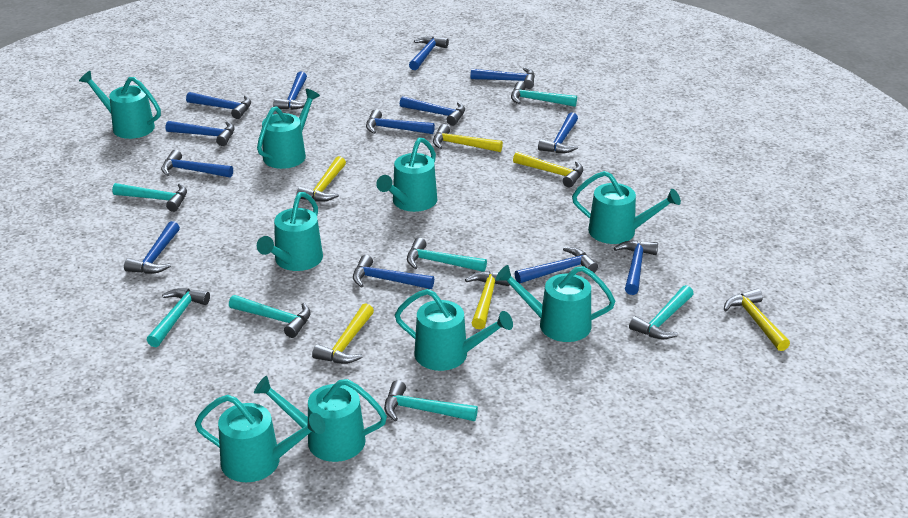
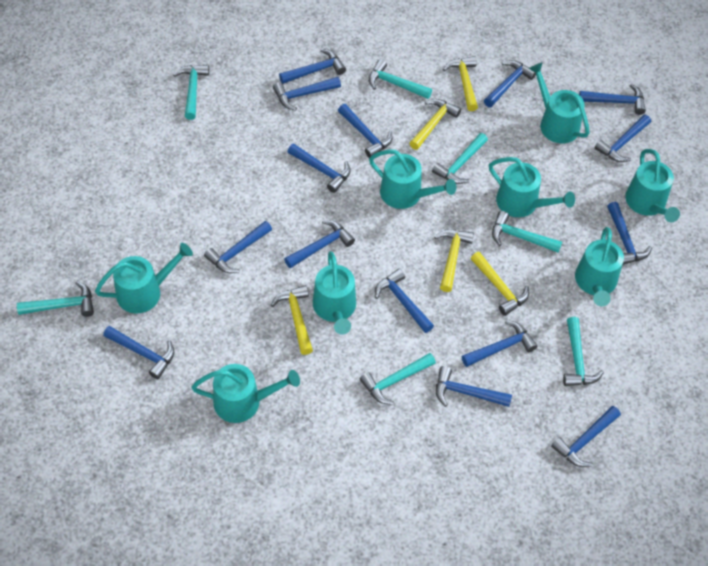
blue hammer: [124,221,180,274] [161,150,233,178] [166,121,235,146] [186,92,251,119] [273,71,307,110] [353,255,434,289] [366,109,435,134] [400,96,465,126] [409,36,449,70] [471,67,535,89] [515,247,598,284] [538,112,578,153] [614,240,658,295] = 13 -> [103,326,174,379] [204,221,272,273] [273,77,341,110] [279,49,346,84] [284,220,355,268] [287,143,350,193] [338,104,392,158] [375,269,434,333] [436,366,512,407] [462,320,537,367] [484,60,536,107] [551,406,621,467] [579,84,646,115] [595,115,651,162] [607,202,652,265] = 15
turquoise watering can: [79,71,161,139] [195,395,325,482] [254,376,387,462] [257,89,320,169] [257,192,323,271] [376,138,437,212] [395,289,513,371] [496,265,615,342] [572,171,681,244] = 9 -> [95,243,193,313] [191,364,300,423] [313,251,356,335] [369,149,456,209] [489,157,575,217] [529,62,590,143] [575,227,624,306] [625,149,680,222] = 8
yellow hammer: [296,156,346,202] [312,303,374,364] [433,124,503,152] [465,271,511,329] [513,152,583,187] [724,289,790,351] = 6 -> [271,285,313,355] [409,99,461,150] [434,230,474,292] [443,56,478,111] [471,252,529,316] = 5

